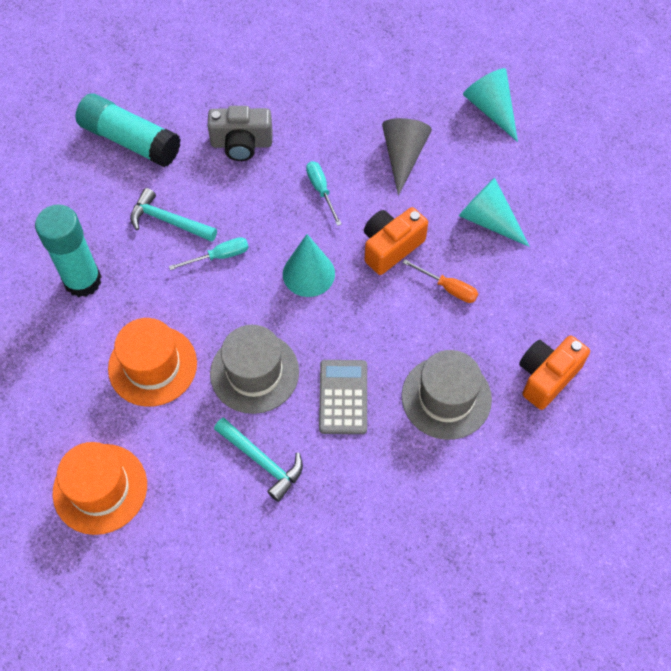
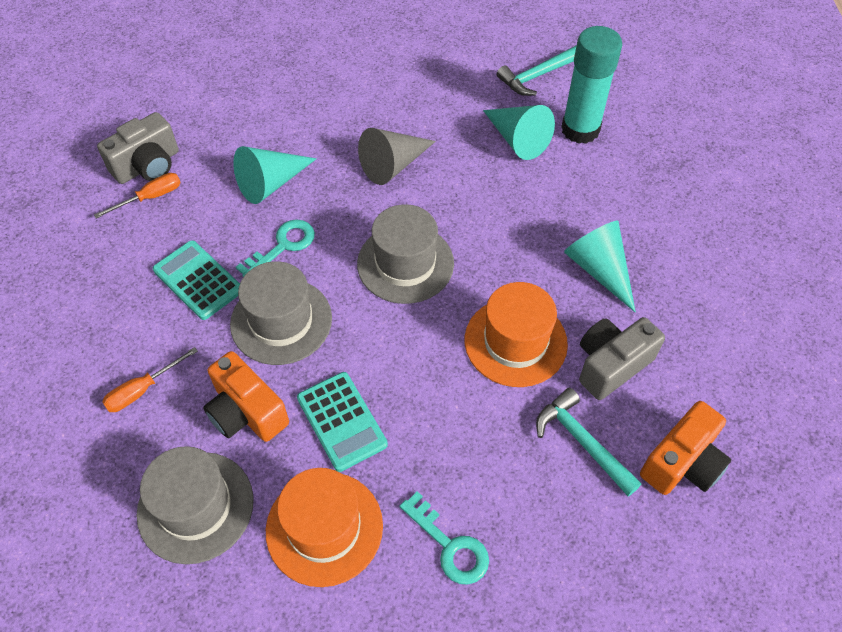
grey calculator: [319,360,367,434] = 1 -> none = 0
grey camera: [207,106,273,161] = 1 -> [97,112,179,184] [579,317,665,400] = 2
grey hat: [210,325,299,414] [401,350,492,440] = 2 -> [137,446,254,564] [230,261,332,365] [357,204,454,304] = 3
orange screwdriver: [403,259,478,303] = 1 -> [94,173,181,218] [102,347,198,412] = 2
turquoise calculator: none = 0 -> [153,240,240,320] [297,372,388,472] = 2
turquoise glue stick: [35,205,102,297] [75,93,181,167] = 2 -> [561,26,622,144] = 1
turquoise key: none = 0 -> [236,219,315,277] [400,491,489,584] = 2
turquoise screwdriver: [169,237,249,270] [306,161,342,226] = 2 -> none = 0

